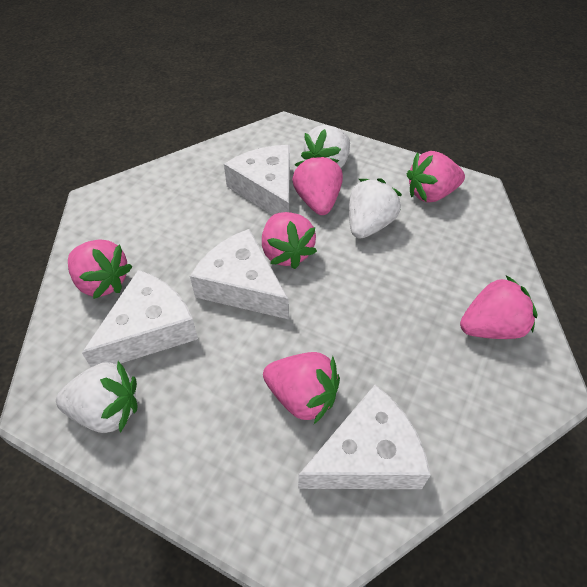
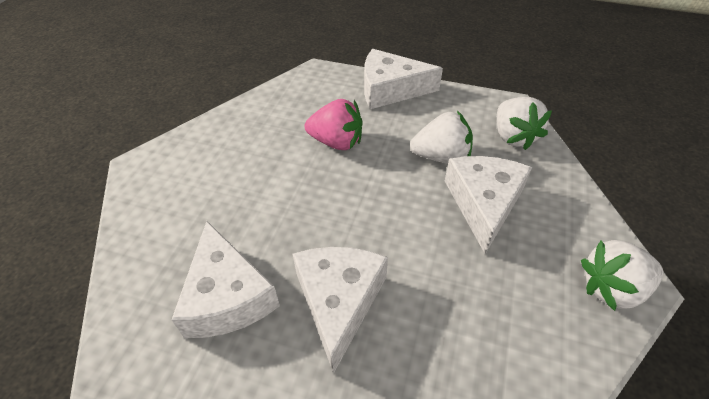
pink strawberry: [68,239,132,299] [262,212,317,269] [263,352,340,424] [292,154,343,215] [407,151,465,202] [460,276,538,339] = 6 -> [305,99,362,150] = 1

